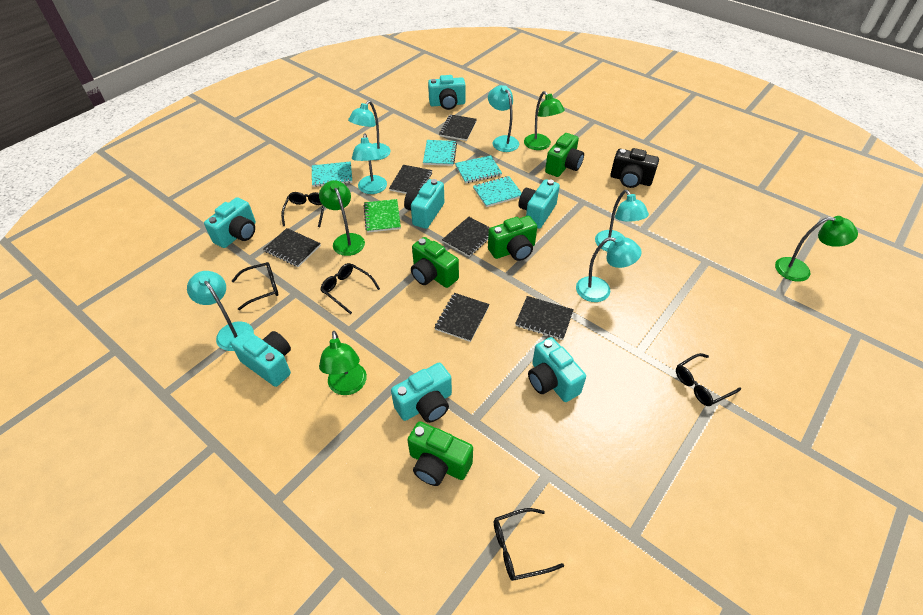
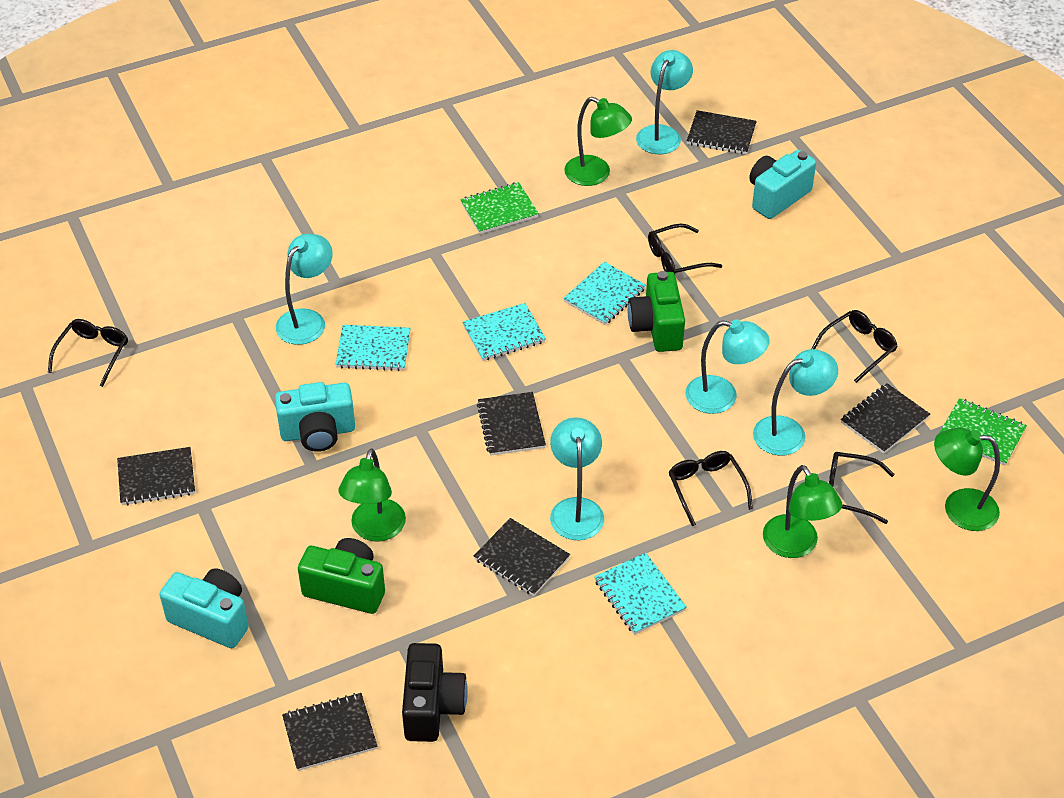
green camera: [408,421,473,486] [411,237,459,288] [488,216,537,261] [545,133,584,177] = 4 -> [298,538,385,614] [628,271,685,352] = 2
green notebook: [364,199,401,233] = 1 -> [460,182,539,234] [940,398,1027,466] = 2
turquoise camera: [204,197,256,248] [231,330,291,387] [391,363,452,423] [404,179,444,229] [428,75,466,110] [518,179,560,229] [528,337,586,402] = 7 -> [159,568,249,648] [275,382,355,452] [749,150,816,219] = 3
turquoise lamp: [187,271,254,351] [348,101,391,160] [352,133,387,194] [488,85,519,152] [576,236,642,302] [595,190,649,251] = 6 -> [276,234,333,345] [550,417,604,540] [636,50,693,154] [685,319,770,414] [753,349,838,456] = 5

